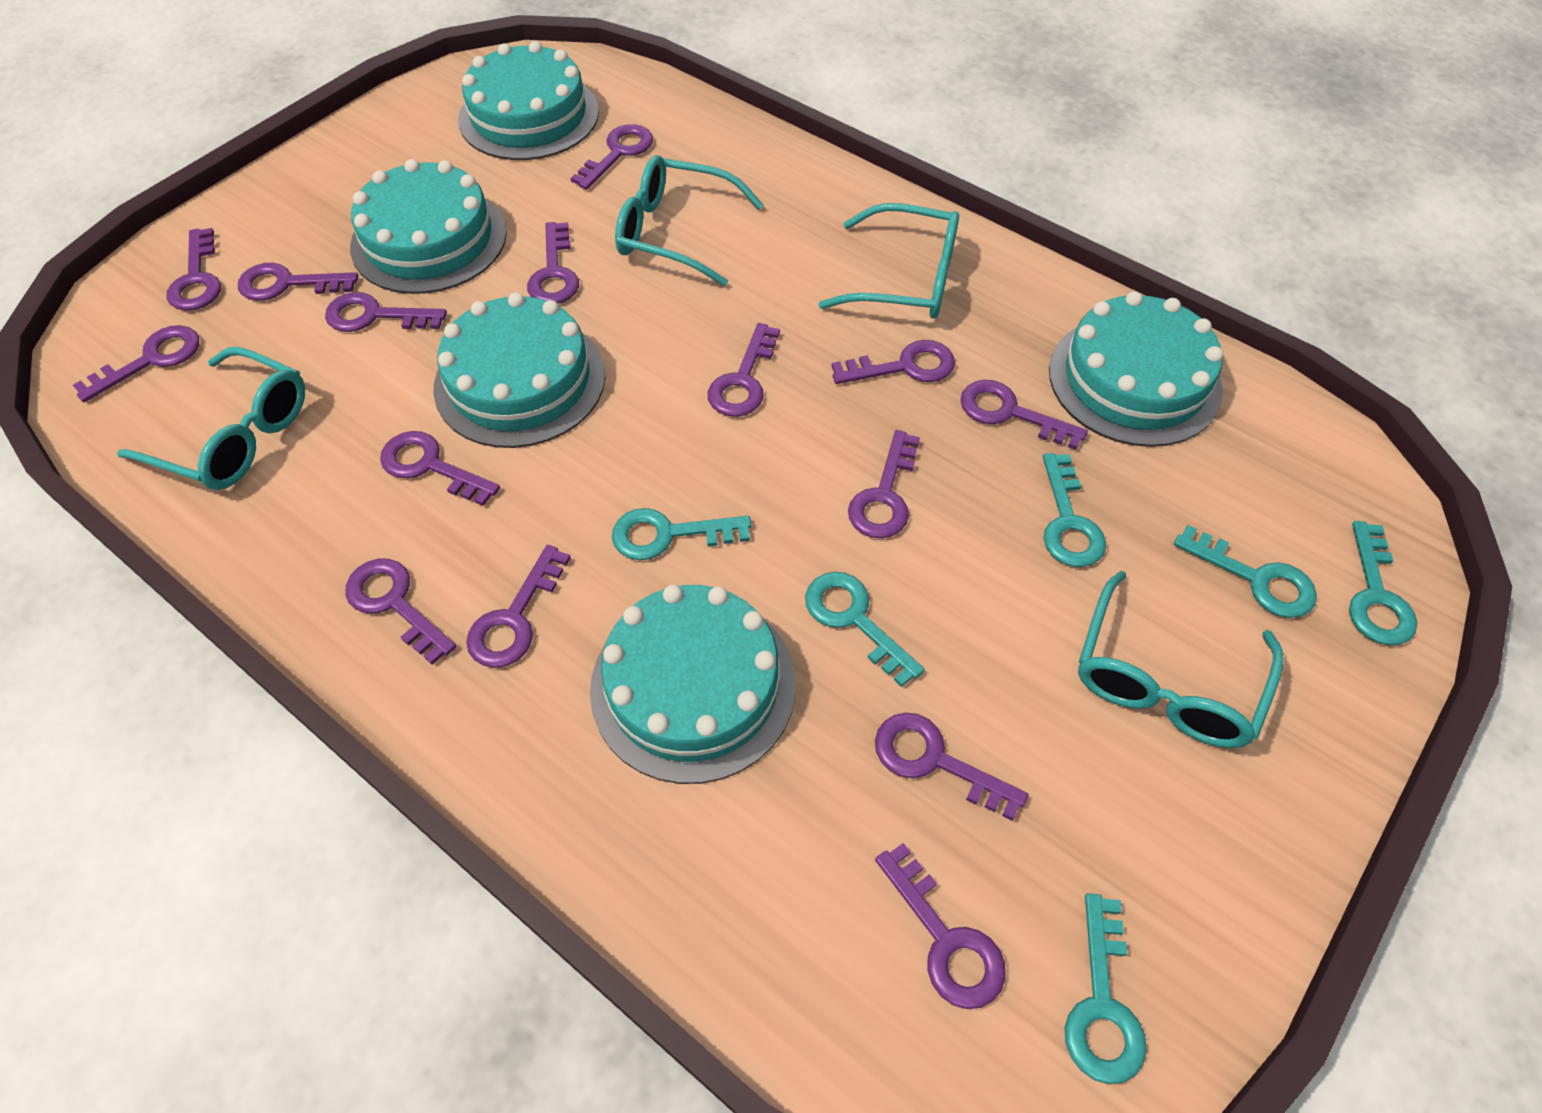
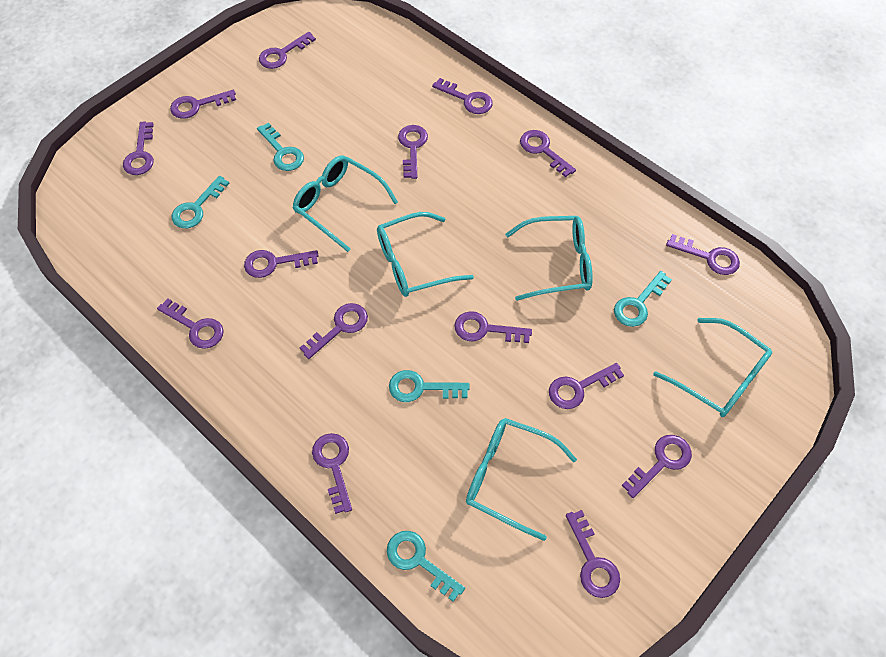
turquoise cake: [350,159,507,294] [434,292,605,448] [458,41,599,160] [590,585,796,784] [1049,291,1223,447] = 5 -> none = 0
turquoise glasses: [117,347,305,490] [615,155,764,286] [818,203,959,319] [1078,571,1283,748] = 4 -> [293,155,398,252] [377,212,474,297] [466,418,577,541] [505,216,593,301] [653,318,772,417] = 5
turquoise key: [612,508,751,560] [805,572,925,687] [1043,453,1106,567] [1065,893,1147,1084] [1174,525,1317,618] [1349,521,1417,645] = 6 -> [172,176,230,228] [257,123,304,171] [387,531,465,602] [389,370,470,402] [614,271,672,327] = 5

